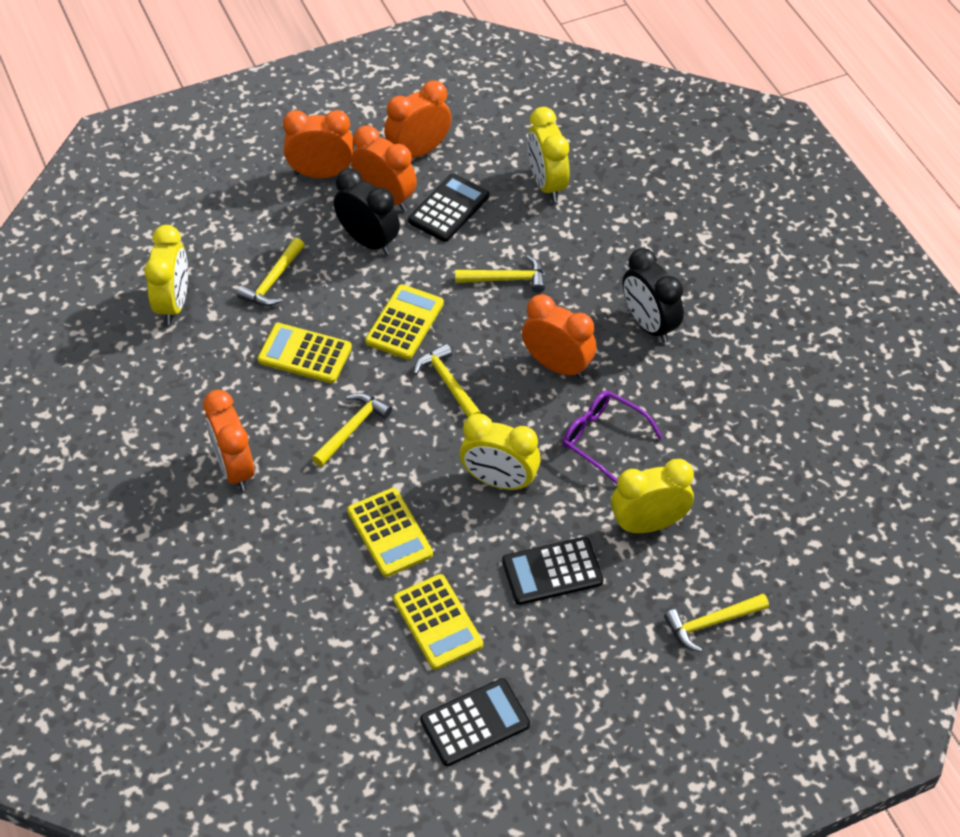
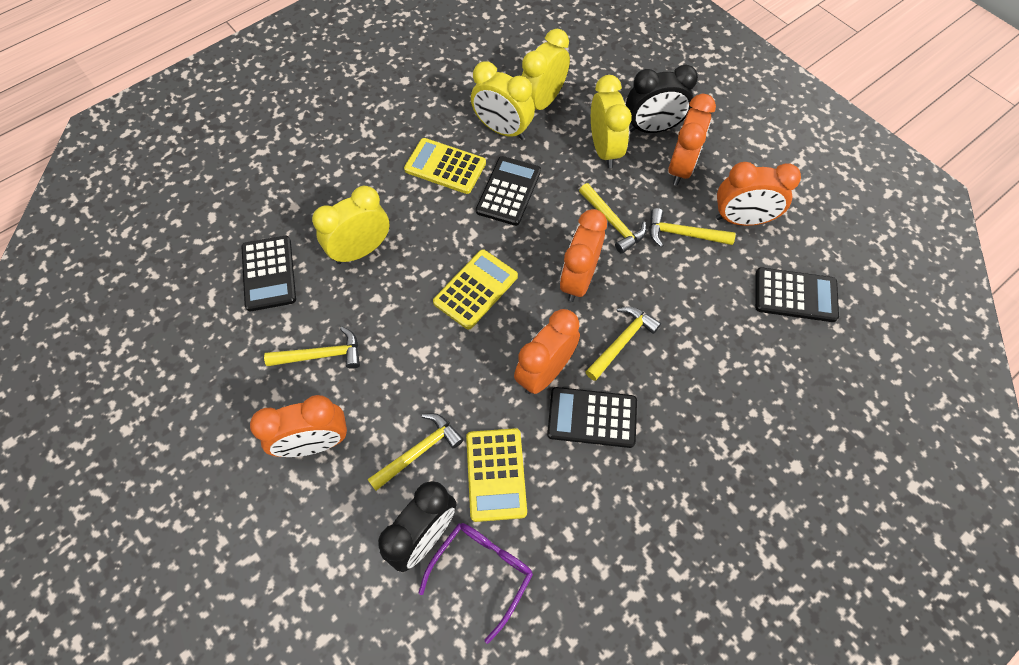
black calculator: [408,174,489,242] [420,678,530,766] [502,537,604,605] = 3 -> [242,235,296,311] [476,156,541,226] [547,387,637,448] [755,267,839,322] = 4
yellow calculator: [257,323,352,383] [347,488,433,577] [365,284,444,360] [393,574,483,670] = 4 -> [404,138,486,194] [433,249,518,330] [466,428,527,522] = 3

